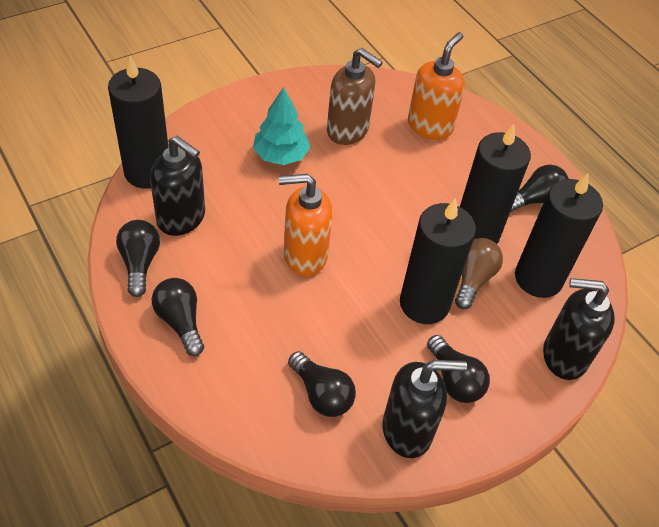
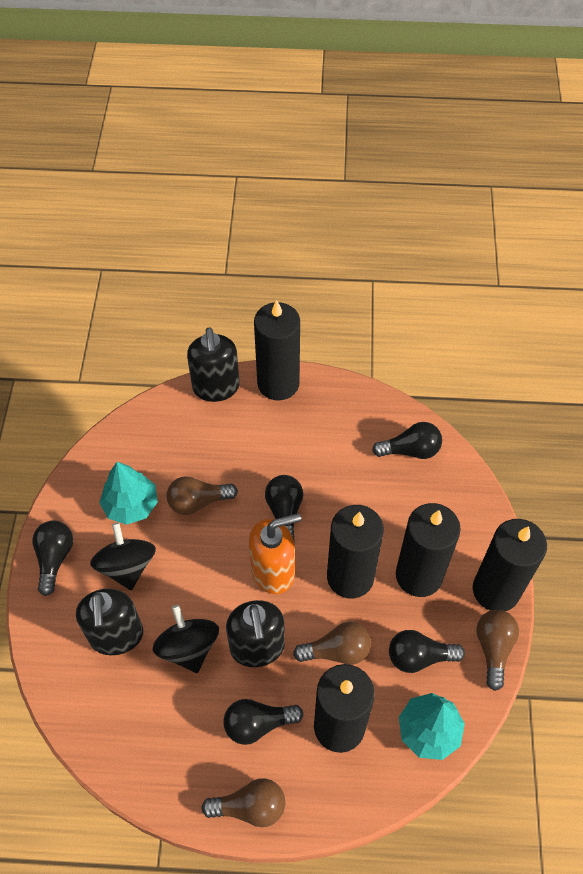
black candle: [108,56,169,189] [400,198,476,324] [460,124,531,244] [515,173,603,298] = 4 -> [254,300,300,400] [314,664,375,753] [327,505,384,598] [396,503,461,597] [473,519,547,611] = 5
black spinning top: none = 0 -> [90,523,156,590] [153,605,219,673] = 2
brown light bulb: [455,238,503,309] = 1 -> [166,476,238,515] [201,778,285,827] [293,622,371,665] [476,610,519,691] = 4
brown soap dispenser: [327,48,383,145] = 1 -> none = 0
orange soap dispenser: [279,174,333,276] [408,32,465,140] = 2 -> [249,513,301,594] = 1
turquoise tree: [253,87,310,165] = 1 -> [99,462,158,525] [399,693,465,760] = 2

